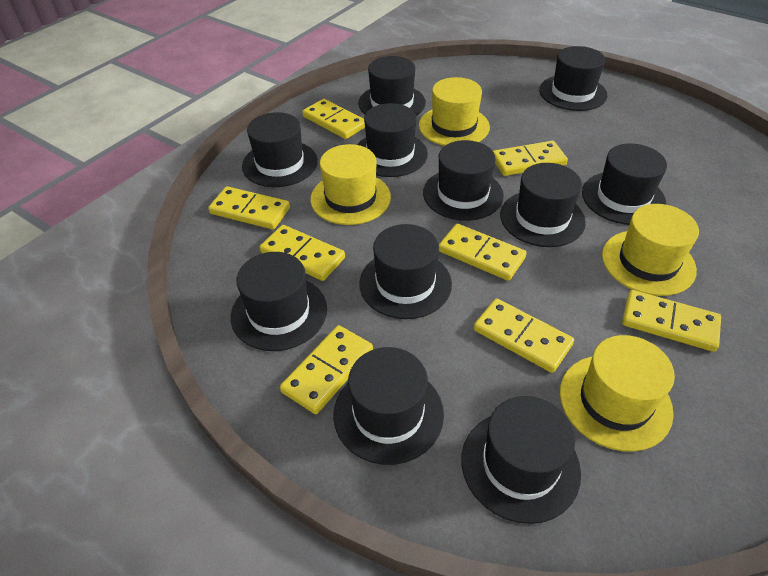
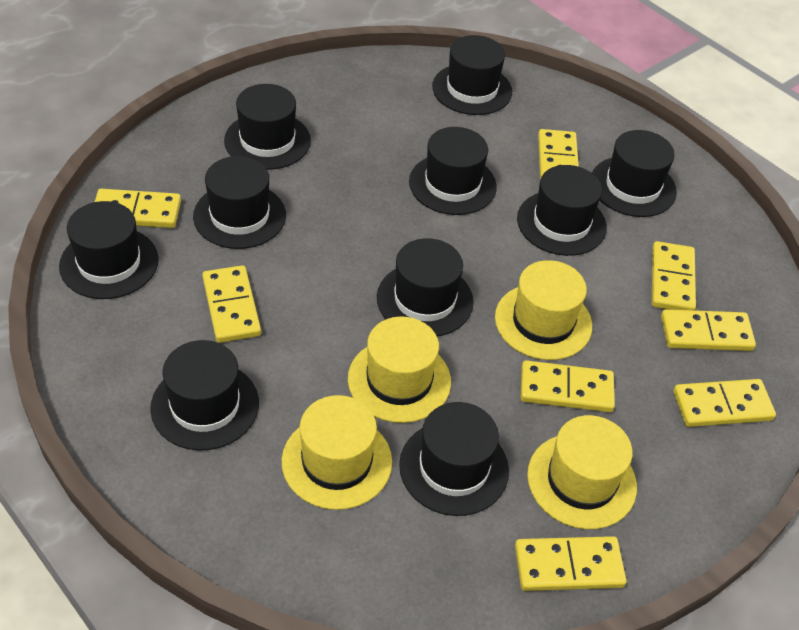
black hat: [231,252,327,351] [242,112,318,187] [333,347,444,465] [357,103,428,177] [358,56,426,116] [359,224,452,319] [423,140,504,221] [461,396,581,524] [500,163,586,247] [539,46,608,111] [582,143,667,225] = 11 -> [59,201,159,299] [150,340,259,451] [193,156,286,249] [224,84,311,170] [377,238,474,336] [399,402,509,516] [409,127,497,215] [432,35,512,115] [517,165,607,256] [592,130,677,217] = 10

